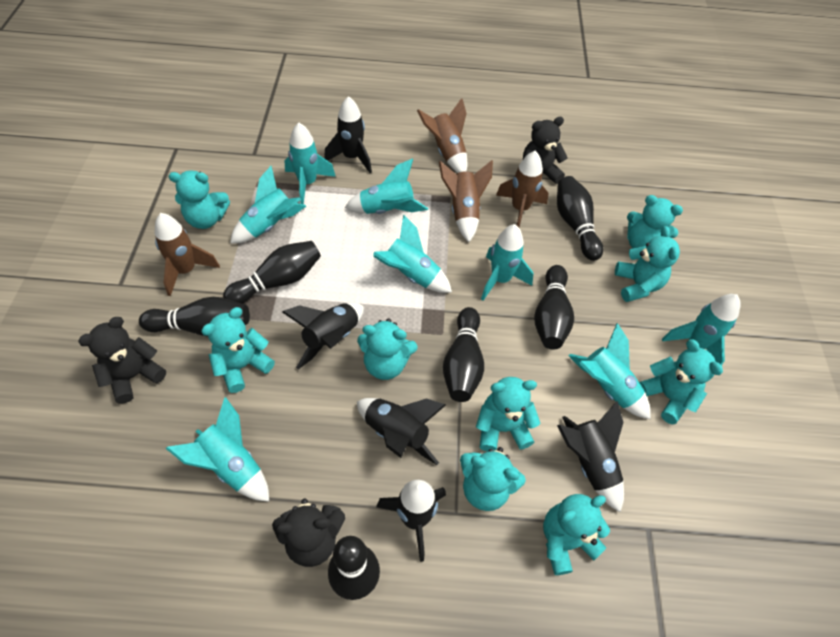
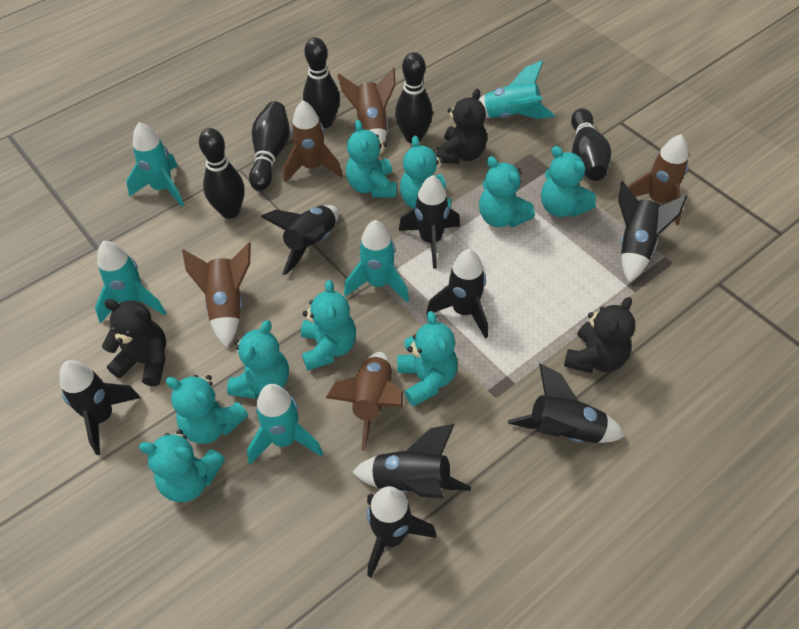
black bowling pin: [139,297,250,337] [223,241,321,304] [328,536,380,600] [443,307,484,402] [534,265,574,350] [557,176,603,261] = 6 -> [199,128,245,219] [249,101,290,191] [303,37,340,128] [395,52,433,143] [571,108,611,181] = 5
black rocket: [282,303,364,369] [324,96,372,173] [357,398,446,465] [376,480,446,562] [557,400,624,512] = 5 -> [60,360,140,455] [261,205,339,275] [352,424,471,499] [367,486,436,578] [399,175,460,269] [426,249,488,338] [508,363,625,443] [618,181,687,283] = 8
brown rocket: [155,213,220,296] [417,98,467,173] [439,160,493,242] [496,151,549,227] = 4 -> [182,242,251,348] [283,101,343,183] [326,352,403,451] [338,67,395,142] [628,134,688,225] = 5
turquoise rocket: [165,397,269,502] [230,166,306,244] [285,123,336,204] [345,158,428,214] [373,214,452,293] [481,224,534,301] [569,323,651,419] [662,294,740,366] = 8 -> [95,241,166,323] [126,122,184,207] [247,384,323,464] [344,220,409,302] [478,60,555,119] = 5

